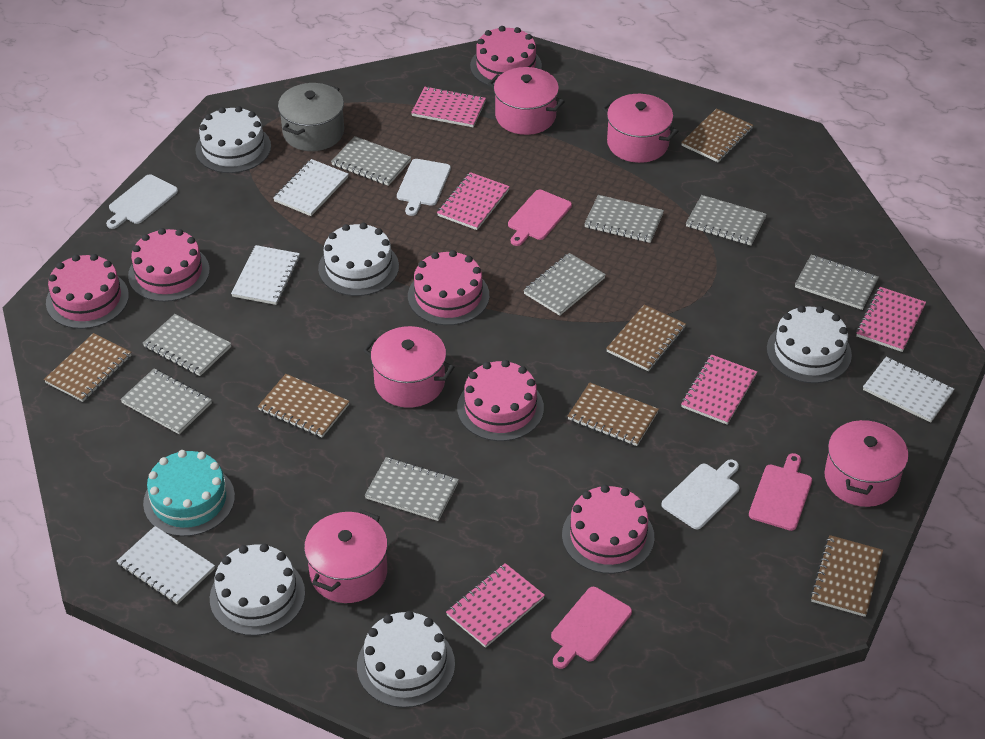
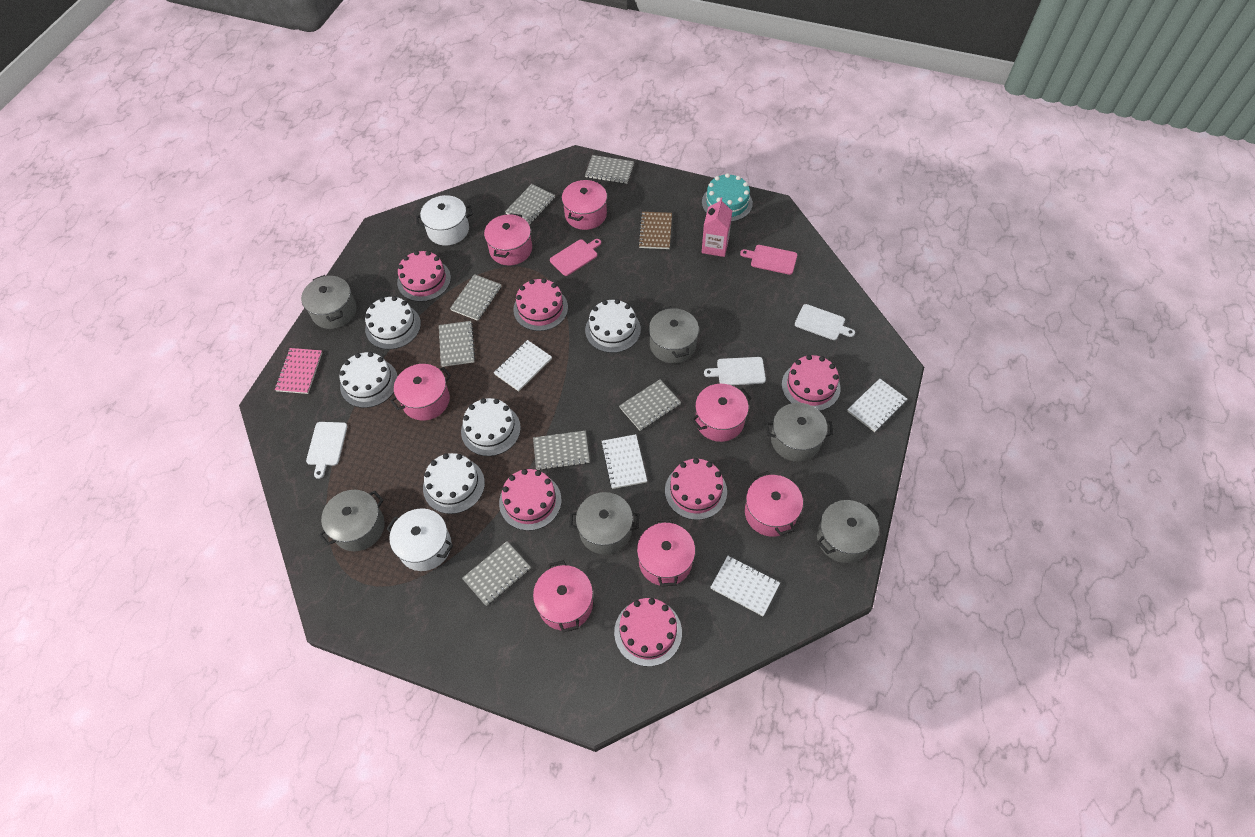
brown notebook: [44,333,131,402] [258,374,350,437] [568,382,659,446] [606,304,686,371] [681,108,753,162] [810,535,883,617] = 6 -> [638,212,672,249] = 1
grey notebook: [120,369,212,434] [143,314,231,376] [331,136,411,186] [365,457,459,521] [523,253,606,316] [584,195,664,243] [686,195,767,246] [795,255,879,310] = 8 -> [439,321,475,367] [450,274,502,321] [462,541,531,606] [505,184,555,225] [533,431,590,470] [585,155,634,184] [619,379,681,431] = 7
grey pot: [278,83,344,151] = 1 -> [301,275,356,329] [318,490,385,551] [569,492,639,555] [649,306,699,363] [766,403,833,462] [817,500,879,563] = 6
pink carton: none = 0 -> [702,197,732,257] = 1
pink cutting board: [508,190,572,246] [551,587,632,669] [749,453,812,531] = 3 -> [550,239,601,276] [740,245,797,275] = 2
pink notebook: [411,86,486,127] [437,172,510,230] [446,563,545,648] [681,354,757,425] [856,287,926,352] = 5 -> [275,348,322,394] = 1
pink pot: [304,509,388,603] [363,326,454,408] [488,67,565,135] [602,94,678,163] [824,418,909,507] = 5 -> [390,364,451,420] [484,213,532,266] [533,560,593,633] [562,179,607,230] [637,518,695,586] [691,384,751,442] [745,471,803,537] = 7
white pot: none = 0 -> [386,508,453,571] [416,195,473,246] = 2

